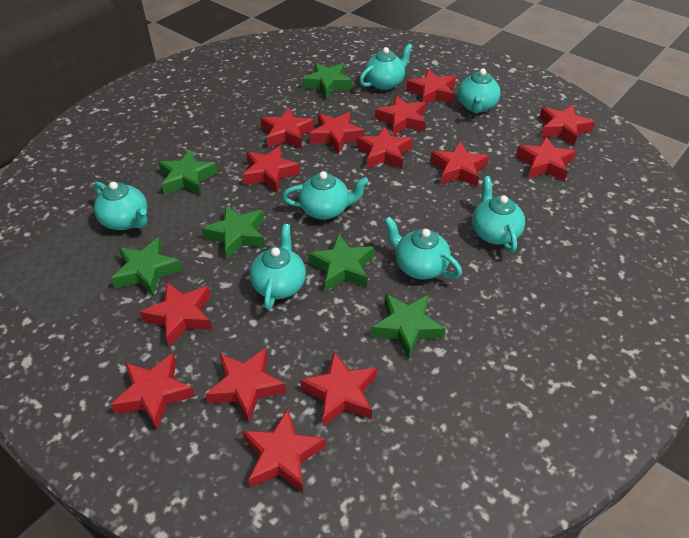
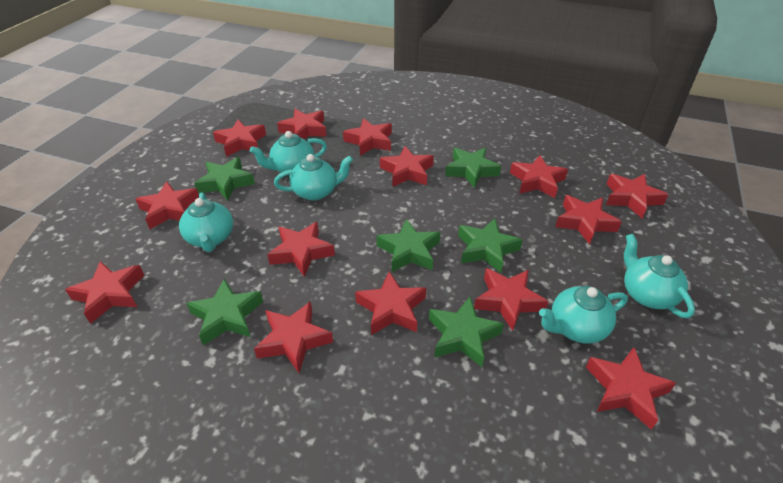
turquoise teapot: [93,182,147,230] [249,224,306,310] [282,171,369,220] [359,43,413,90] [384,216,462,280] [458,68,501,113] [472,176,525,252] = 7 -> [179,192,233,252] [250,131,327,176] [274,154,353,201] [539,286,628,344] [624,234,695,318] = 5

